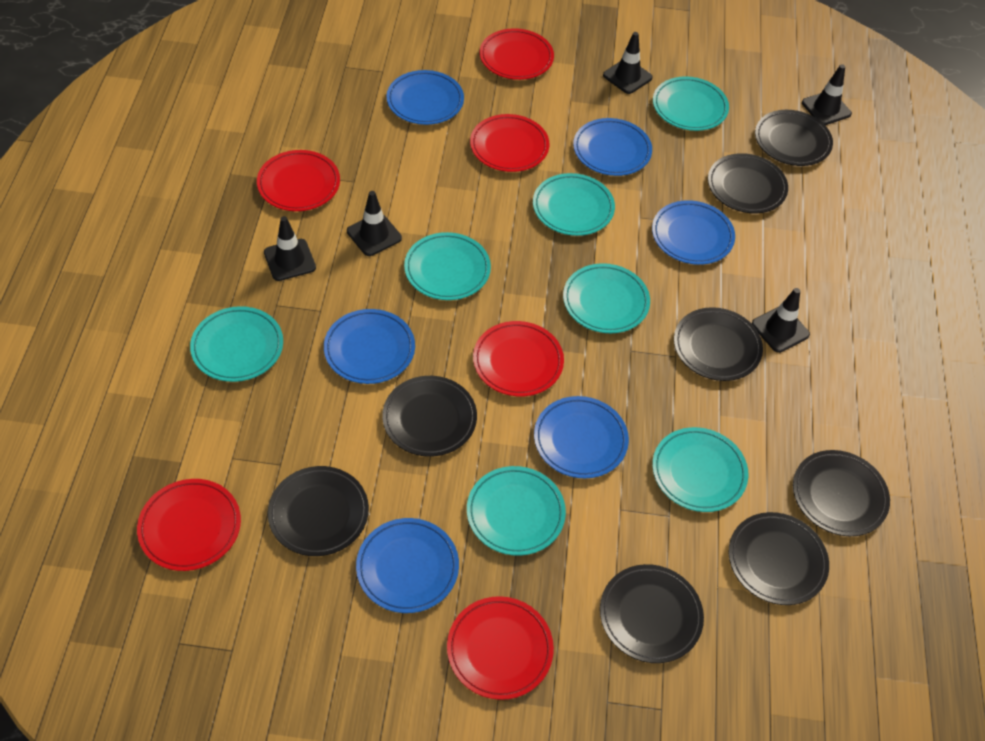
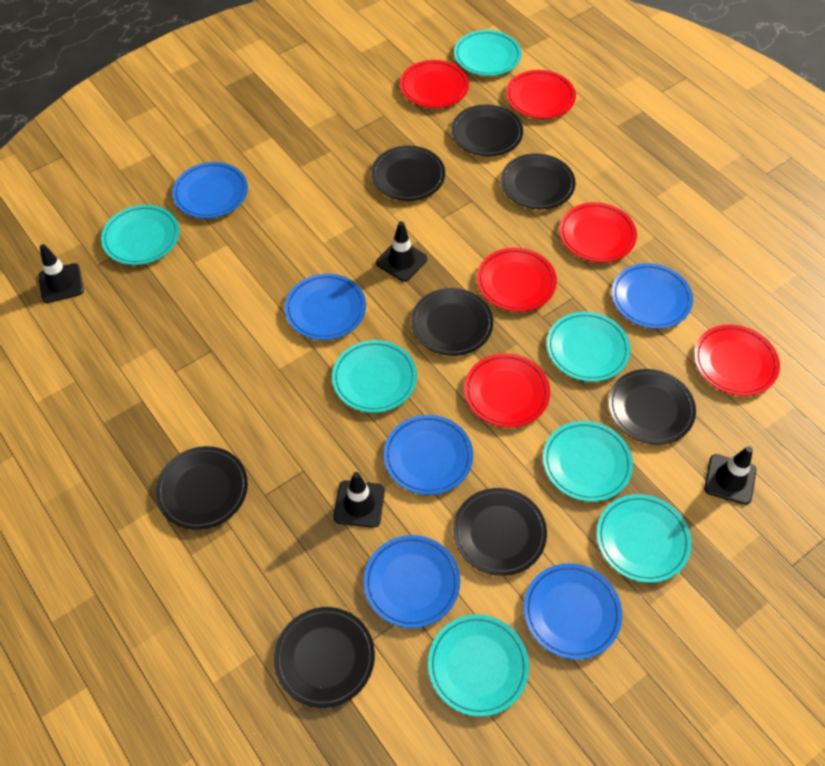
black traffic cone: [264,216,316,281] [347,191,402,256] [603,32,653,94] [752,288,810,353] [802,64,852,125] = 5 -> [38,244,84,303] [334,472,385,528] [376,221,428,282] [704,446,756,505] = 4

